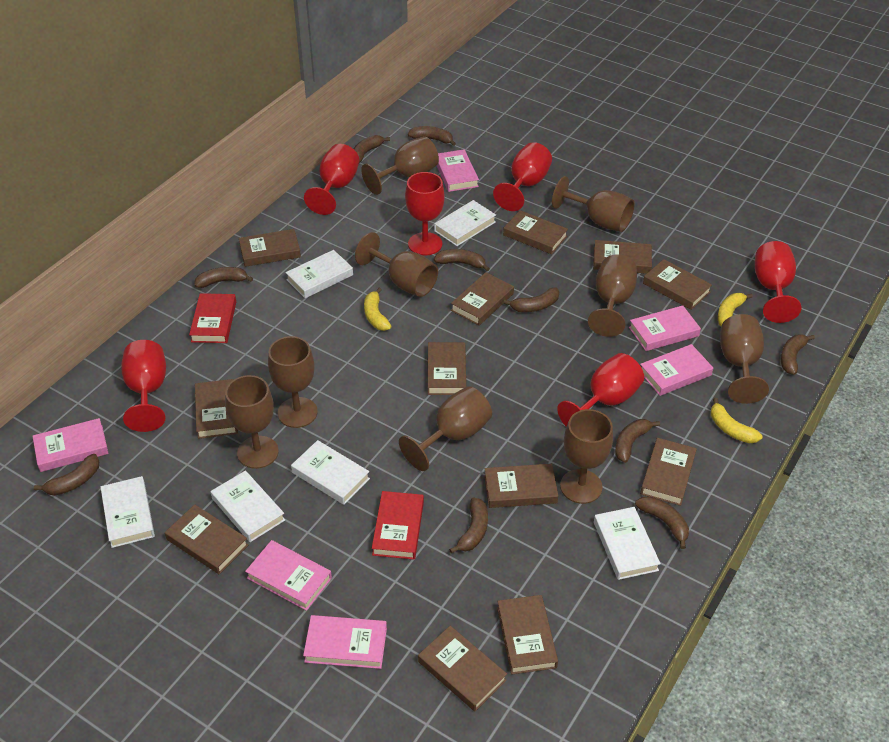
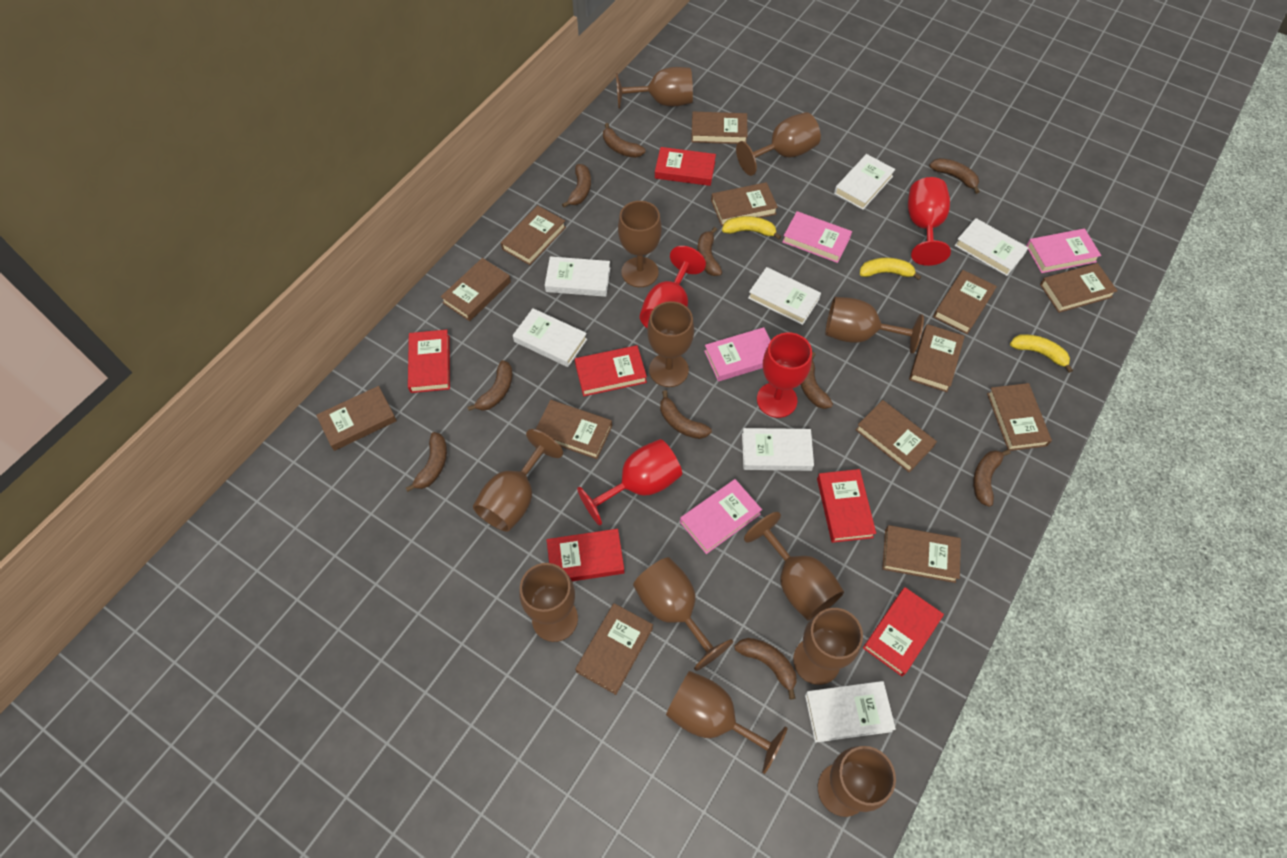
brown book: [165,504,248,574] [195,379,238,439] [239,229,301,267] [418,626,507,711] [428,342,466,395] [451,272,514,326] [484,464,558,508] [497,595,558,674] [503,210,568,254] [593,240,652,274] [640,438,697,506] [643,259,712,310] = 12 -> [316,386,397,451] [441,258,511,321] [501,205,566,265] [535,400,612,459] [575,603,653,695] [691,112,748,144] [711,182,778,226] [856,400,937,472] [882,525,961,583] [909,324,965,392] [933,270,997,334] [987,383,1052,451] [1040,263,1117,313] = 13
brown goblet: [225,375,279,469] [268,336,318,428] [355,232,438,297] [361,136,439,195] [399,386,492,471] [552,176,634,232] [560,409,613,504] [588,254,637,337] [720,314,769,404] = 9 -> [473,429,563,532] [520,563,578,642] [616,67,693,109] [618,201,662,287] [633,557,733,671] [647,301,694,387] [666,671,787,774] [736,112,821,176] [744,512,844,621] [793,608,863,685] [818,746,896,817] [825,297,924,354] = 12
pink book: [33,418,108,472] [245,540,332,611] [303,615,387,669] [437,149,479,192] [629,305,701,351] [640,344,713,396] = 6 -> [680,479,762,554] [704,327,771,381] [782,211,852,263] [1026,228,1101,273] = 4
red book: [189,293,236,343] [372,491,424,560] = 2 -> [408,330,450,393] [547,529,624,581] [575,345,647,396] [655,147,716,186] [817,469,876,543] [863,587,944,676] = 6
red goblet: [121,340,166,432] [304,144,359,215] [405,172,445,256] [493,142,552,211] [557,353,644,427] [755,241,801,323] = 6 -> [577,439,682,526] [640,246,706,328] [757,332,812,418] [908,177,951,266] = 4
white book: [100,476,155,548] [211,470,285,542] [285,250,353,298] [291,440,370,505] [434,200,496,246] [594,507,661,580] = 6 -> [513,308,587,367] [545,256,610,297] [742,428,814,471] [748,267,821,325] [805,681,896,743] [834,154,895,210] [954,218,1028,276] = 7

